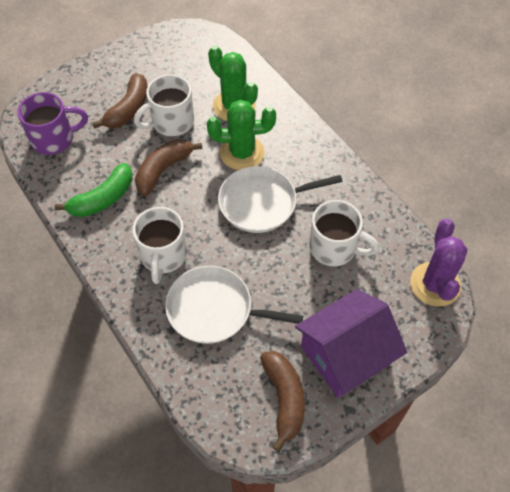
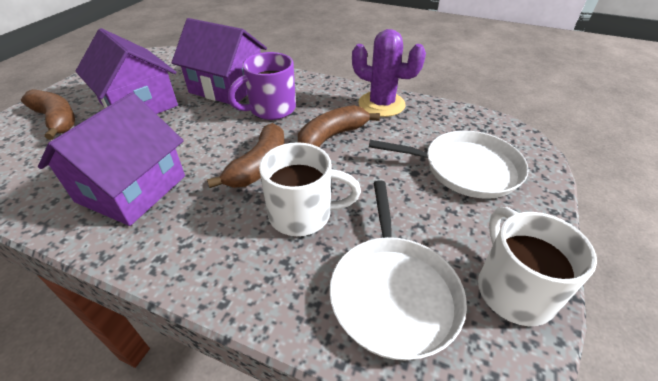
green banana: [55,163,132,217] = 1 -> none = 0
green cactus: [207,100,276,170] [208,46,258,121] = 2 -> none = 0
purple house: [295,289,407,398] = 1 -> [38,93,185,226] [75,28,178,114] [172,18,267,104] = 3
white mug: [132,207,187,284] [134,74,194,136] [309,200,379,266] = 3 -> [259,142,361,236] [478,207,597,326] = 2

